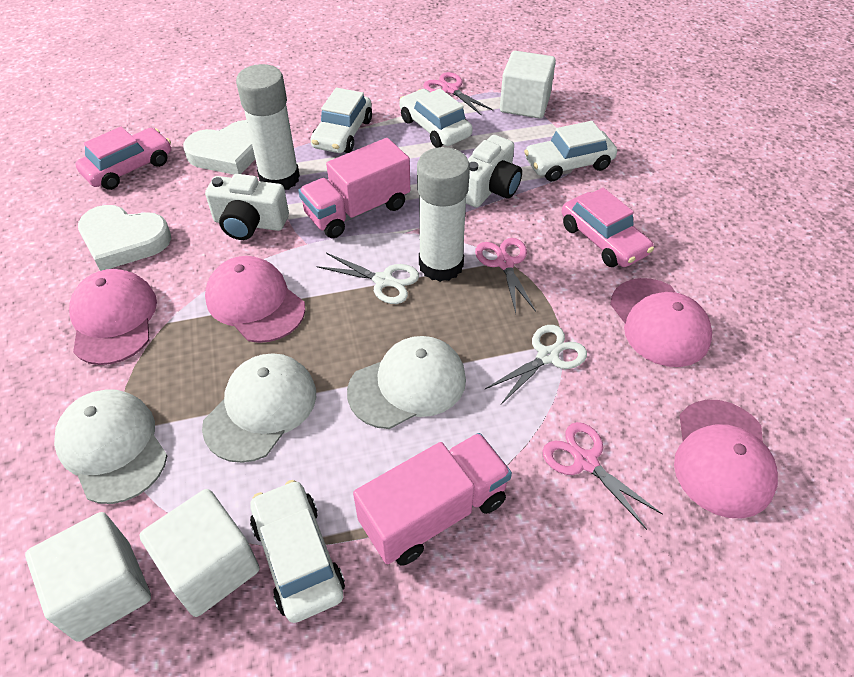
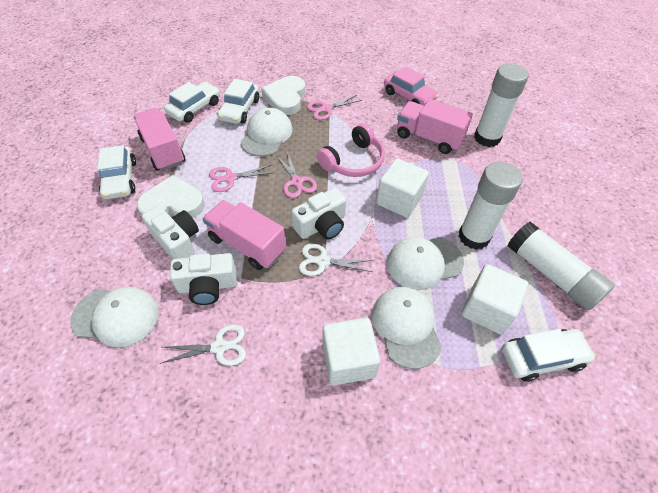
pink cap: [69,269,157,365] [205,256,305,343] [610,278,712,367] [674,400,778,518] = 4 -> none = 0
pink car: [75,127,171,190] [562,188,654,267] = 2 -> [384,67,438,106] = 1
pink headphones: none = 0 -> [317,123,385,177] = 1
pink truck: [298,138,410,238] [353,433,512,566] = 2 -> [134,108,185,171] [203,200,286,270] [397,99,473,154] = 3
white camera: [205,174,289,240] [466,135,522,208] = 2 -> [142,206,199,259] [170,253,237,305] [291,188,346,240] = 3
white cap: [54,390,167,504] [202,353,316,463] [347,336,466,429] = 3 -> [70,287,159,347] [240,108,293,157] [372,287,442,369] [387,237,464,290] = 4
white glue stick: [236,64,300,190] [417,147,470,282] = 2 -> [458,162,523,250] [474,63,529,147] [508,222,615,310] = 3

